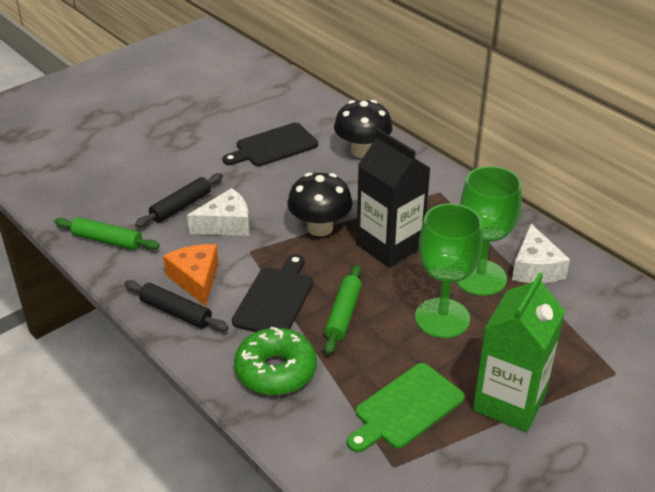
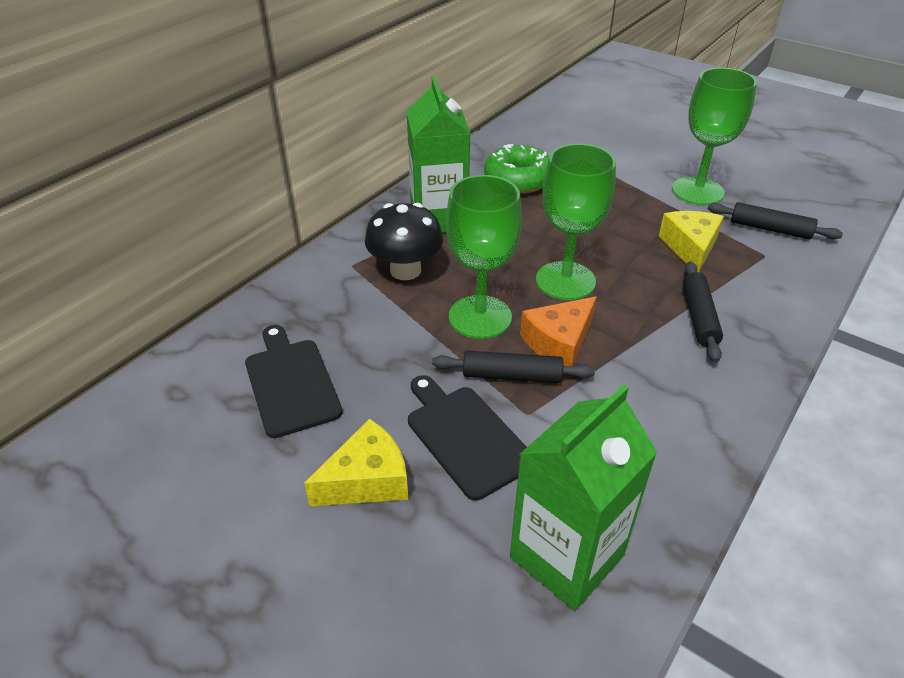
black carton: [357,129,430,268] = 1 -> none = 0
black mushroom: [287,173,353,236] [334,100,393,158] = 2 -> [365,203,443,280] = 1
black rolling pin: [124,280,229,331] [135,173,223,228] = 2 -> [432,351,595,383] [683,261,723,362] [707,202,843,239] = 3
green carton: [473,272,565,432] = 1 -> [407,77,470,233] [510,385,657,611] = 2
green cutting board: [347,363,465,453] = 1 -> none = 0
green goblet: [415,203,483,338] [456,166,522,296] = 2 -> [446,175,522,339] [536,144,616,300] [672,68,757,205] = 3
green rolling pin: [54,217,160,250] [324,265,362,354] = 2 -> none = 0
white cheese: [187,188,250,236] [512,224,570,283] = 2 -> none = 0
yellow cheese: none = 0 -> [304,419,408,506] [659,211,724,272] = 2

